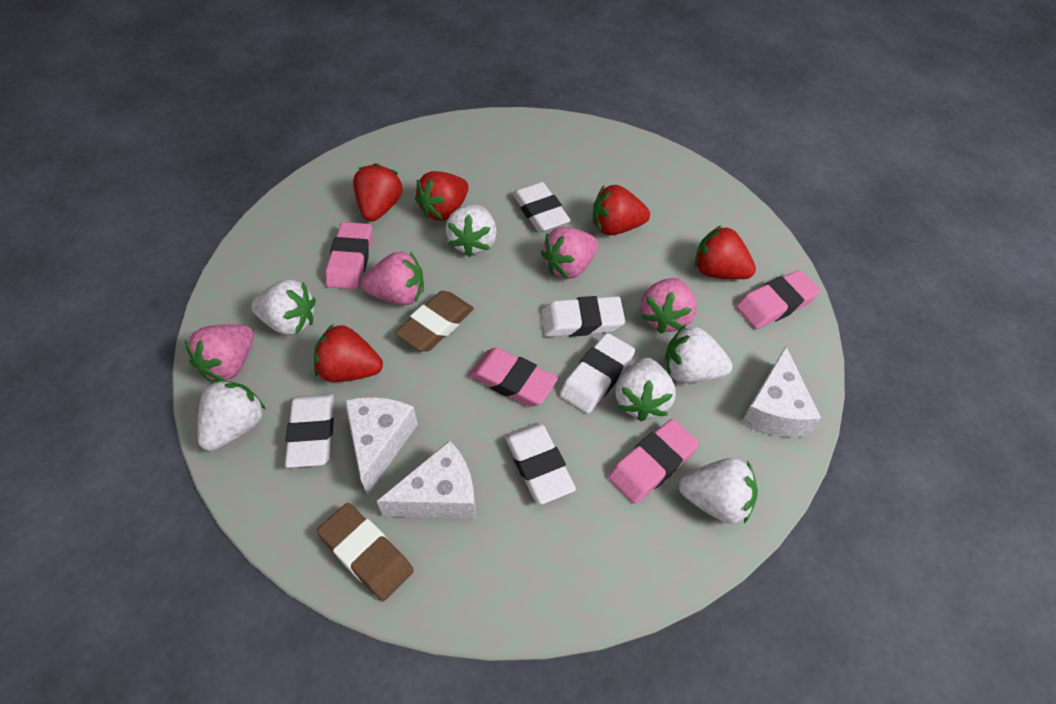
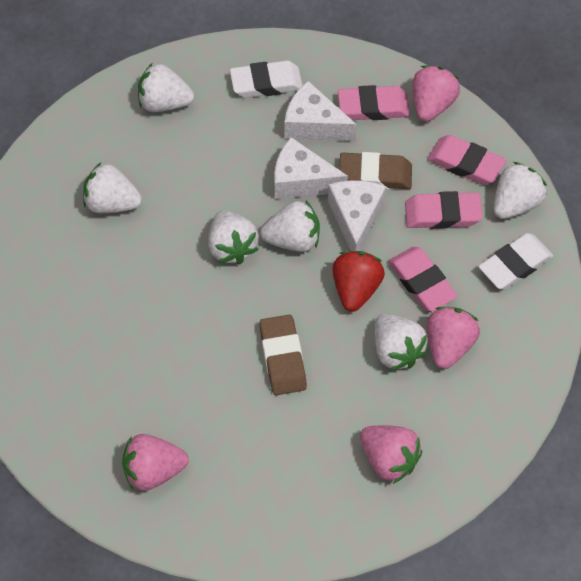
red strawberry: [314,324,383,382] [353,163,402,222] [415,171,469,221] [593,185,650,235] [695,225,756,279] = 5 -> [332,251,385,312] = 1
white eraser: [285,394,334,468] [505,422,576,504] [512,182,571,232] [541,296,625,337] [560,333,635,414] = 5 -> [230,60,303,98] [479,233,553,290] = 2

